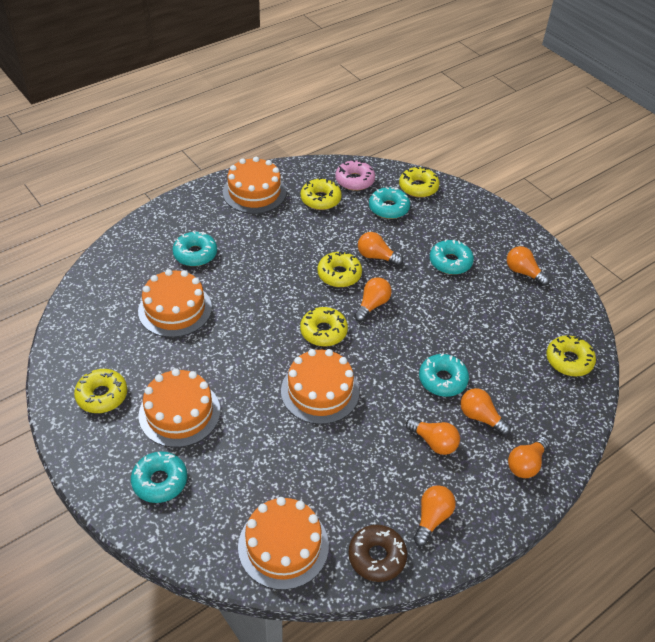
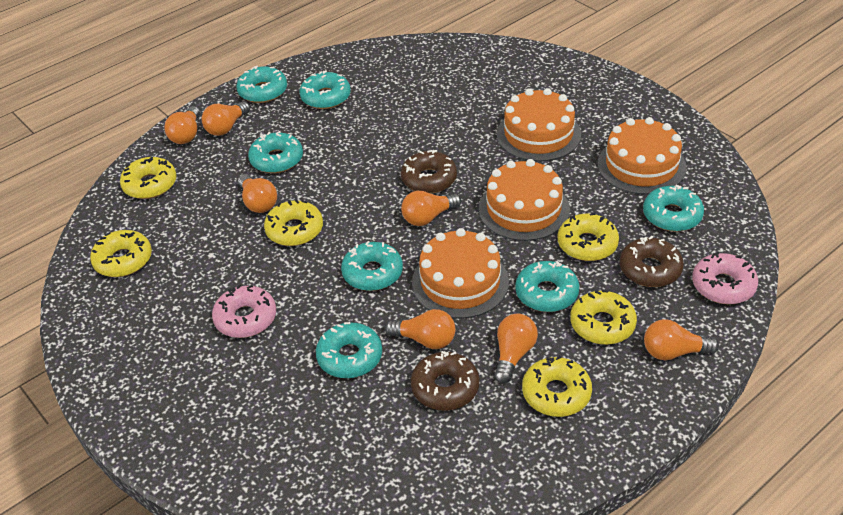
brown donut: [348,525,407,582] = 1 -> [401,150,457,194] [411,351,479,411] [620,236,684,287] = 3
orange cake: [138,269,212,337] [139,368,220,448] [223,157,286,214] [238,497,329,590] [281,349,359,424] = 5 -> [412,228,509,319] [479,159,570,241] [497,88,581,162] [597,117,687,195] = 4
pink donut: [335,160,375,191] = 1 -> [212,284,276,338] [692,252,758,304] = 2
turquoise donut: [131,451,187,503] [173,231,217,266] [369,186,410,219] [419,353,469,397] [430,239,474,275] = 5 -> [236,66,287,103] [248,131,303,173] [300,71,351,109] [316,322,382,378] [341,241,403,291] [515,261,579,312] [643,185,704,232] = 7

